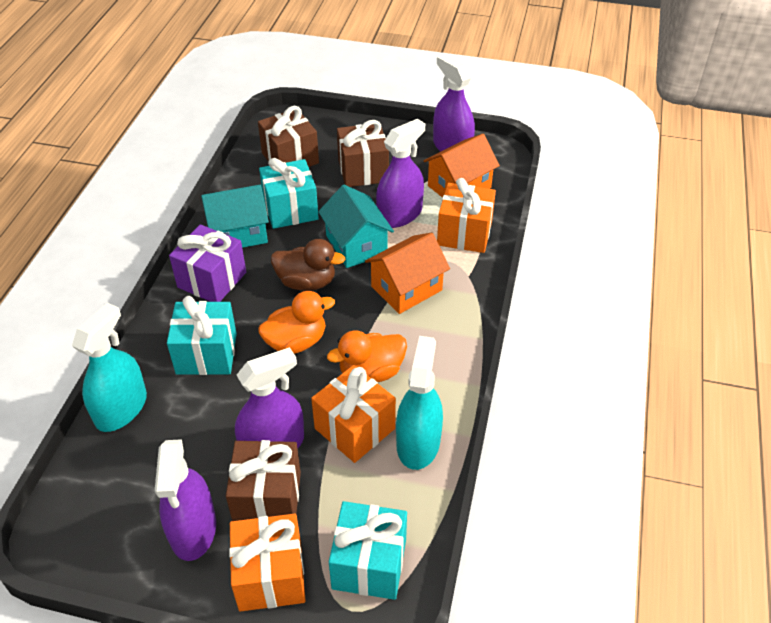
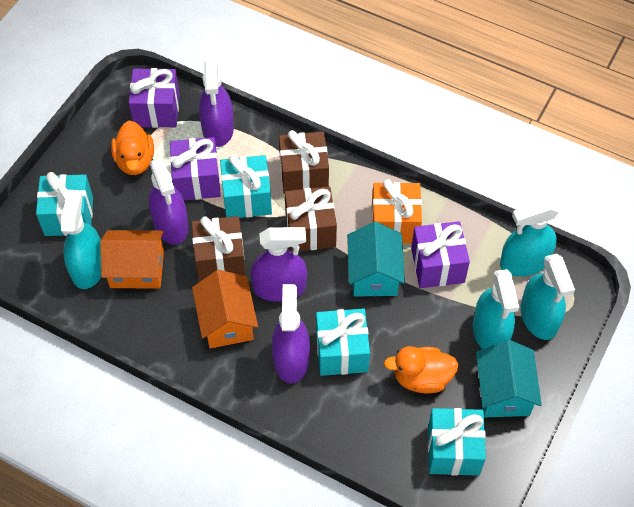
brown duck: [271,239,346,291] = 1 -> none = 0
orange gift: [229,514,306,612] [311,365,396,463] [437,178,496,253] = 3 -> [371,179,422,243] = 1
purple gift: [169,224,246,302] = 1 -> [129,68,180,128] [170,137,221,200] [411,221,470,288] = 3
turquoise gift: [167,296,237,375] [259,158,319,229] [329,501,407,600] = 3 -> [36,172,93,236] [220,155,272,218] [316,309,370,376] [428,408,486,476] = 4
turquoise spray bottle: [72,303,147,432] [396,336,443,470] = 2 -> [61,190,101,289] [473,269,519,349] [500,200,559,277] [520,254,575,340] = 4

